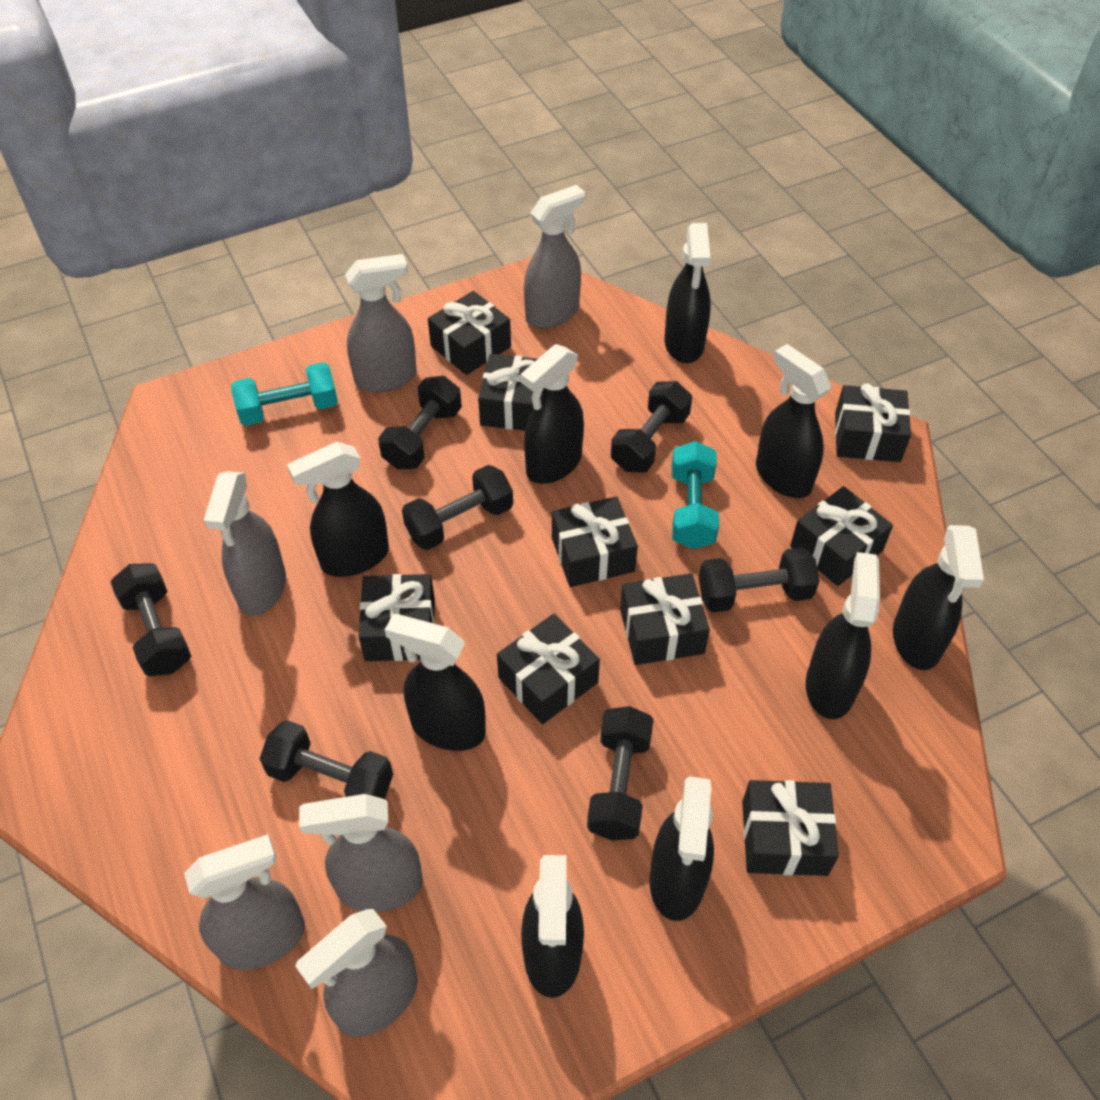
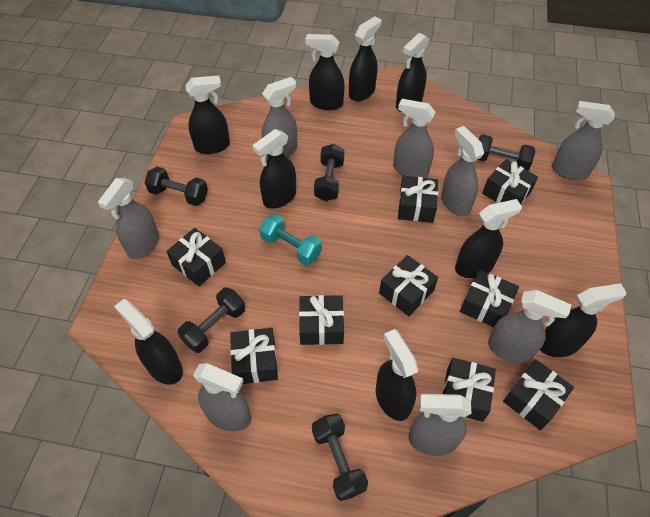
black dumbbell: [110,563,191,676] [259,720,393,799] [378,376,462,469] [402,465,513,550] [587,706,654,840] [611,381,692,472] [699,547,819,613] = 7 -> [145,167,208,206] [177,287,245,353] [312,413,368,501] [314,144,345,201] [477,135,535,171] = 5
grey spray bottle: [184,834,305,970] [204,471,286,616] [295,909,418,1037] [299,794,423,912] [345,254,417,392] [524,185,585,329] = 6 -> [98,178,159,259] [193,363,251,431] [262,77,297,159] [393,99,435,178] [409,394,472,456] [441,126,484,216] [488,290,571,363] [552,101,615,180] = 8
turquoise dumbbell: [231,362,338,426] [672,441,719,549] = 2 -> [259,214,322,265] = 1

